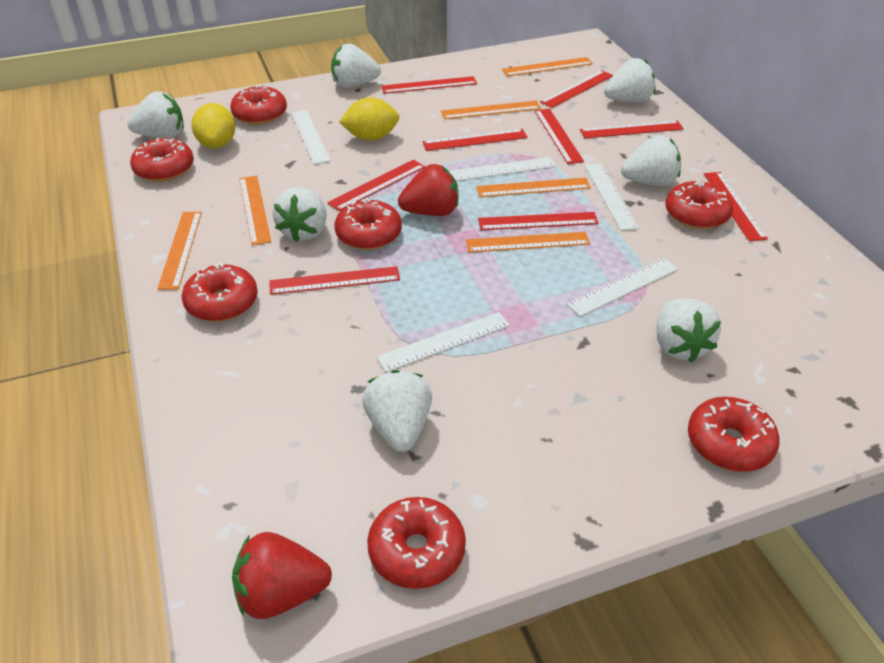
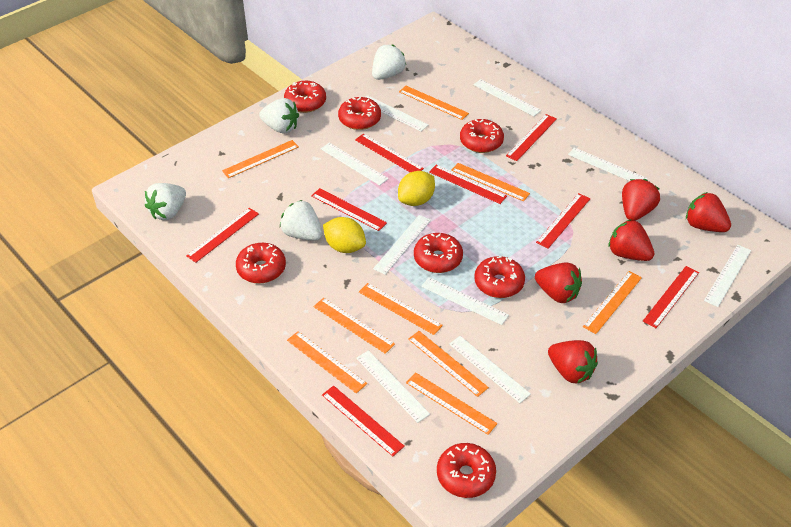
orange ruler: [157,212,202,290] [239,176,271,245] [441,101,541,119] [466,232,590,252] [476,178,591,197] [502,57,593,76] = 6 -> [222,140,299,178] [287,331,367,393] [313,298,395,354] [359,283,443,335] [399,86,469,120] [406,372,497,435] [408,331,489,397] [451,163,530,201] [583,271,642,334] = 9
red ruler: [269,266,400,295] [327,160,425,211] [381,76,477,94] [422,129,528,151] [478,212,599,230] [535,109,584,164] [540,70,613,108] [580,120,684,138] [704,172,768,241] = 9 -> [186,208,259,263] [311,188,387,231] [322,386,405,457] [355,133,424,172] [429,165,507,204] [506,114,557,161] [536,193,590,249] [643,266,699,328] = 8
red strawberry: [232,532,332,619] [398,164,459,216] = 2 -> [535,262,582,303] [548,340,598,383] [608,219,654,261] [622,179,660,221] [686,192,731,232] = 5
white ruler: [291,110,331,164] [376,312,510,372] [449,157,556,181] [566,258,678,317] [585,163,639,231] = 5 -> [321,142,389,186] [356,350,430,423] [366,95,428,131] [373,215,431,275] [421,277,509,325] [449,336,531,403] [473,79,541,116] [568,147,648,181] [704,245,751,307] = 9
white strawberry: [127,91,184,138] [272,187,327,242] [331,43,381,88] [362,370,432,452] [604,58,656,103] [621,135,681,186] [656,299,721,362] = 7 -> [145,183,186,220] [259,98,299,134] [280,200,323,241] [372,44,406,80] = 4

